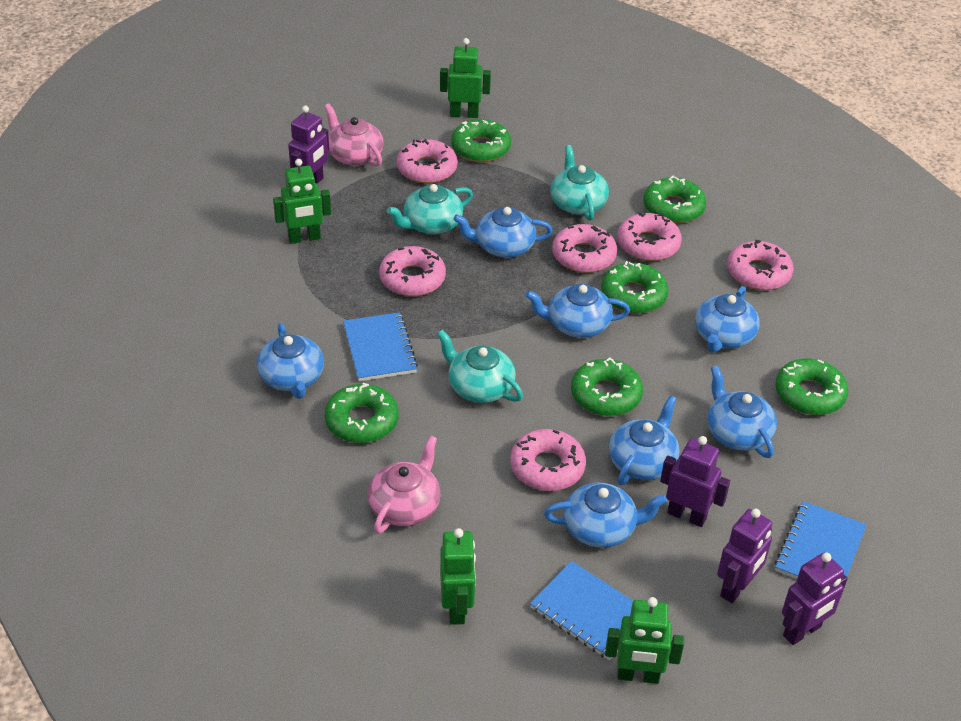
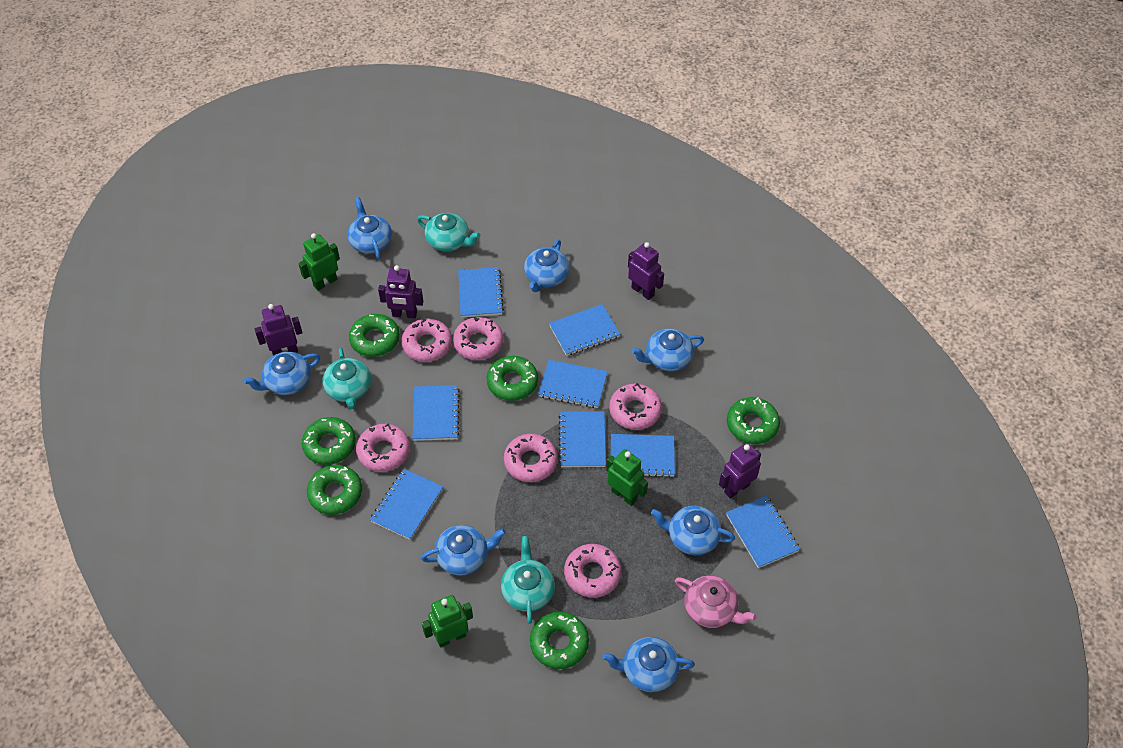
blue notebook: [343,312,418,381] [530,561,633,661] [775,501,866,579] = 3 -> [370,469,443,540] [413,385,460,441] [458,267,504,318] [538,360,608,408] [549,304,620,356] [559,411,606,467] [611,434,675,477] [726,496,800,568] = 8
green robot: [273,159,331,244] [440,38,491,118] [440,528,476,625] [605,597,684,684] = 4 -> [298,233,340,291] [422,595,473,648] [607,449,648,506] = 3
pink teapot: [324,103,384,166] [367,435,441,534] = 2 -> [675,575,757,628] = 1

